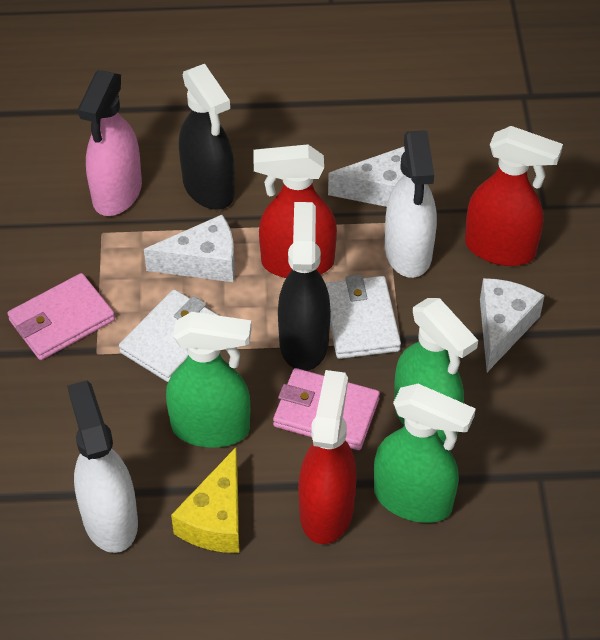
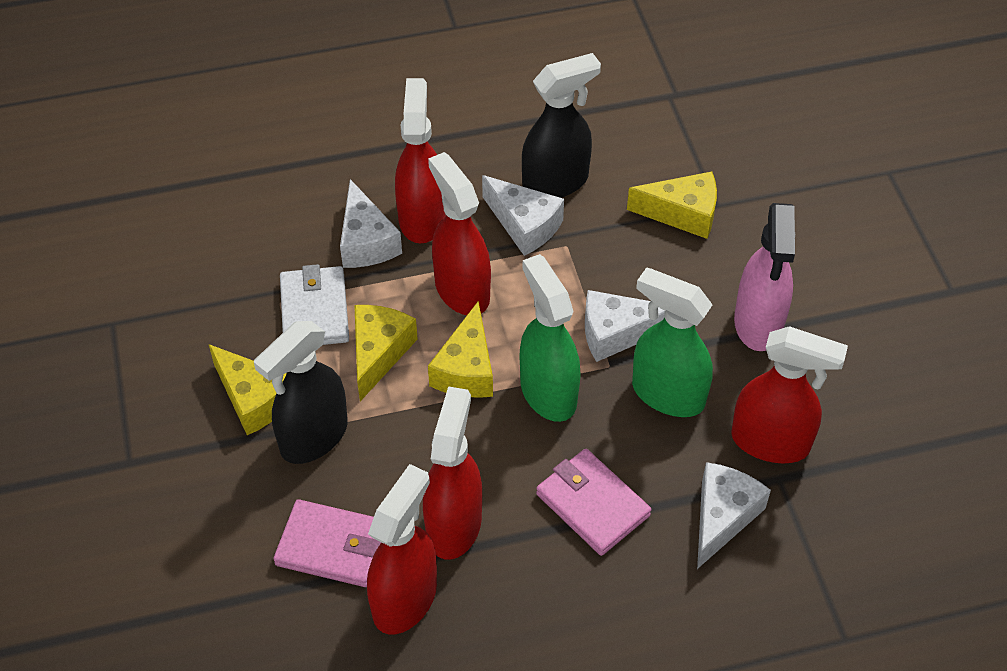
green spray bottle: [166,312,252,448] [374,384,476,523] [394,298,478,442] = 3 -> [520,254,581,422] [632,267,713,417] = 2
red spray bottle: [253,144,337,278] [298,370,357,544] [465,126,563,266] = 3 -> [367,464,437,634] [395,78,445,244] [423,386,482,560] [428,152,491,315] [731,326,848,463] = 5
white cheese: [144,215,235,282] [328,147,405,207] [480,278,545,372] = 3 -> [340,179,402,268] [482,175,564,256] [585,290,665,362] [697,462,771,569] = 4
white spray bottle: [67,380,138,553] [385,131,437,278] = 2 -> none = 0
white wallet: [119,289,219,382] [325,274,401,359] = 2 -> [280,264,349,345] = 1
yellow cheese: [171,447,239,553] = 1 -> [209,344,286,435] [354,305,418,401] [428,301,493,398] [627,172,717,239] = 4

